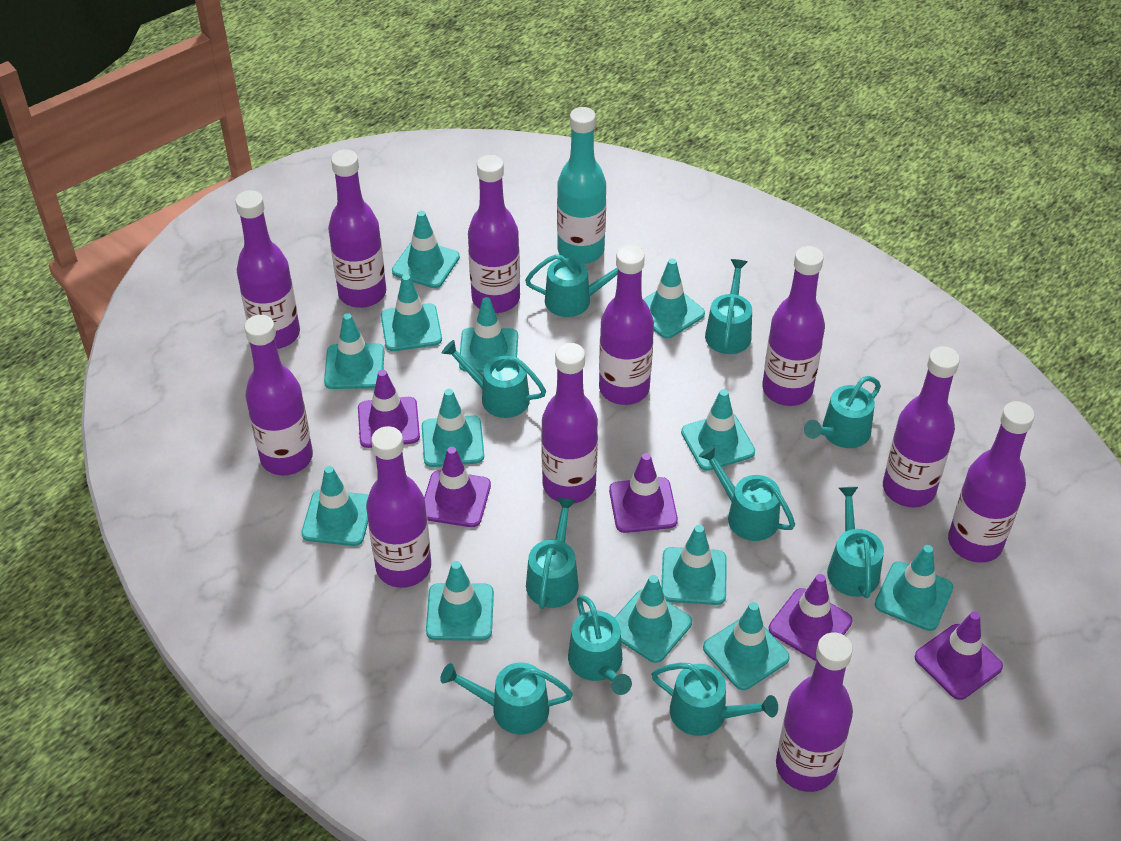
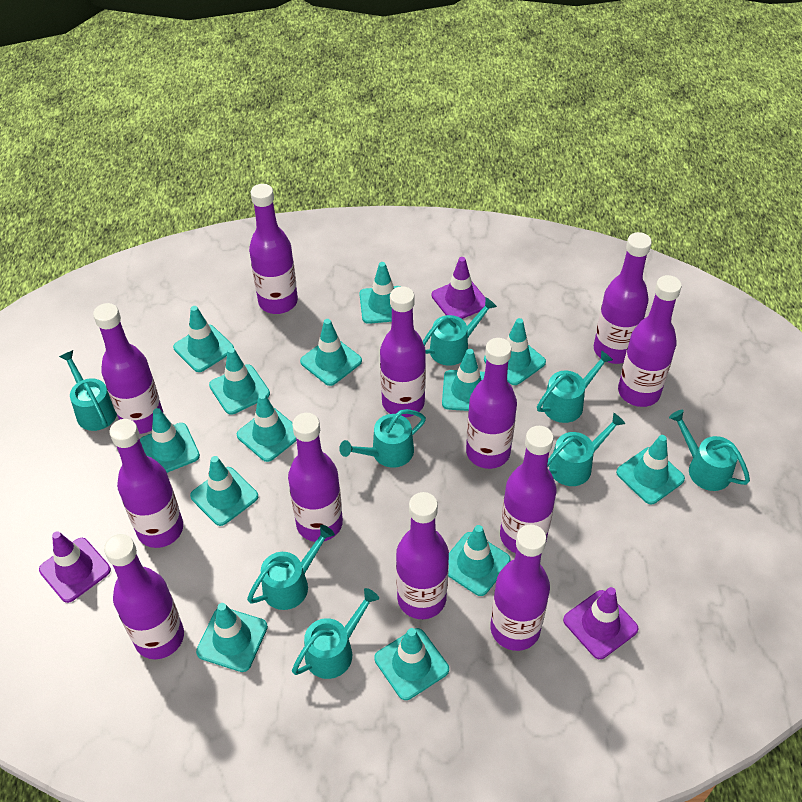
purple bottle: [235,190,300,349] [244,315,313,476] [328,149,386,308] [366,426,431,588] [468,155,520,313] [541,343,598,503] [599,245,654,405] [762,246,825,406] [776,633,853,792] [883,346,960,507] [948,401,1035,563] = 11 -> [93,303,163,434] [104,534,184,659] [110,419,183,548] [249,184,298,314] [288,413,343,542] [380,286,426,417] [396,492,449,619] [466,338,517,469] [490,524,550,651] [500,426,557,553] [594,232,652,364] [618,275,682,407] = 12
purple traffic cone: [358,370,420,448] [424,447,491,527] [609,453,678,533] [769,574,852,661] [914,611,1003,700] = 5 -> [39,531,111,603] [431,257,486,319] [563,587,639,659] = 3
turquoise bottle: [557,107,606,264] = 1 -> none = 0
turquoise watering can: [440,662,573,735] [442,340,546,418] [525,254,618,317] [526,497,579,609] [568,595,632,695] [651,663,778,736] [699,446,795,541] [705,259,752,354] [804,376,881,448] [827,487,884,598] = 10 -> [59,350,117,431] [247,525,335,610] [292,588,379,679] [339,409,426,468] [423,297,497,365] [537,350,613,423] [547,413,625,486] [669,410,750,491] = 8

